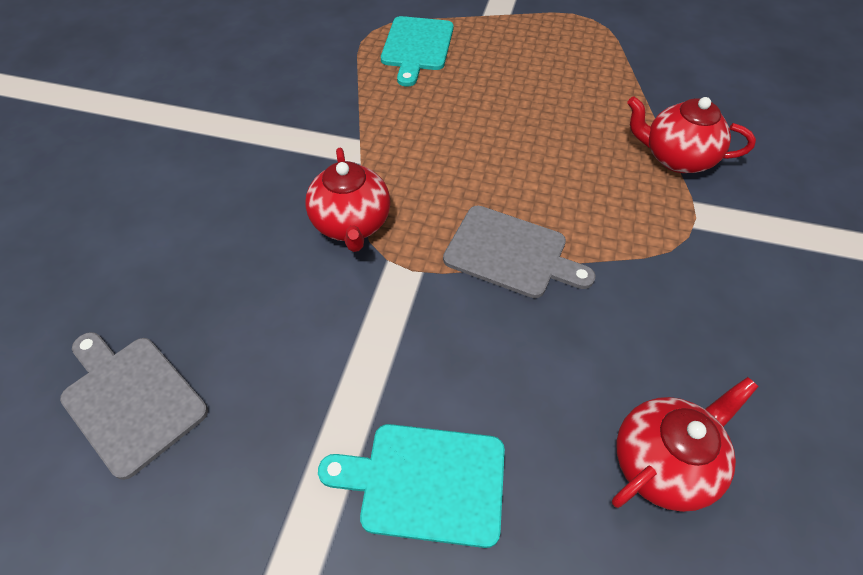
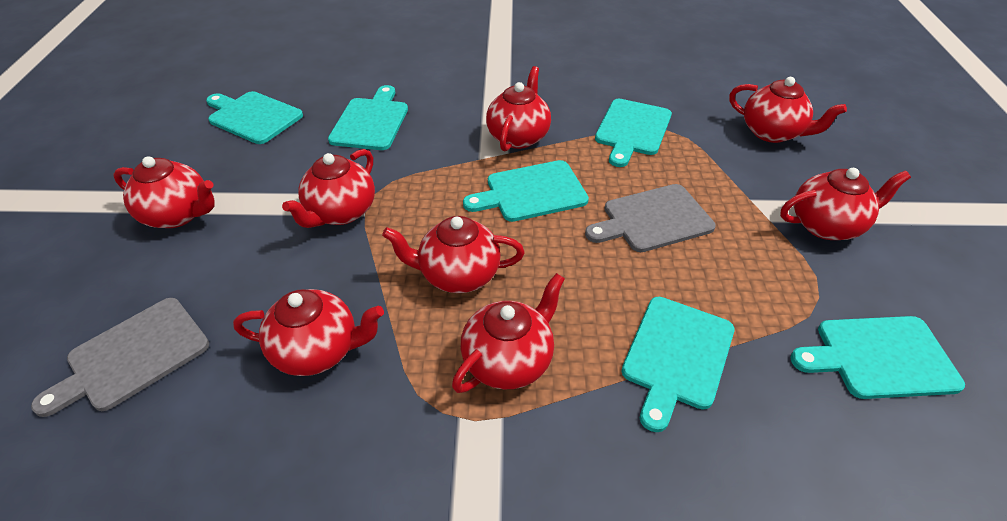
red teapot: [305,148,390,252] [612,377,759,512] [627,96,756,173] = 3 -> [113,156,214,228] [233,289,384,376] [282,149,375,228] [382,216,525,293] [452,273,565,393] [486,66,551,151] [729,77,847,143] [780,168,911,240] = 8
turquoise cutting board: [318,424,505,548] [381,16,453,87] = 2 -> [206,91,303,144] [328,85,408,150] [463,160,589,222] [595,99,672,167] [622,297,735,432] [790,316,965,399] = 6

